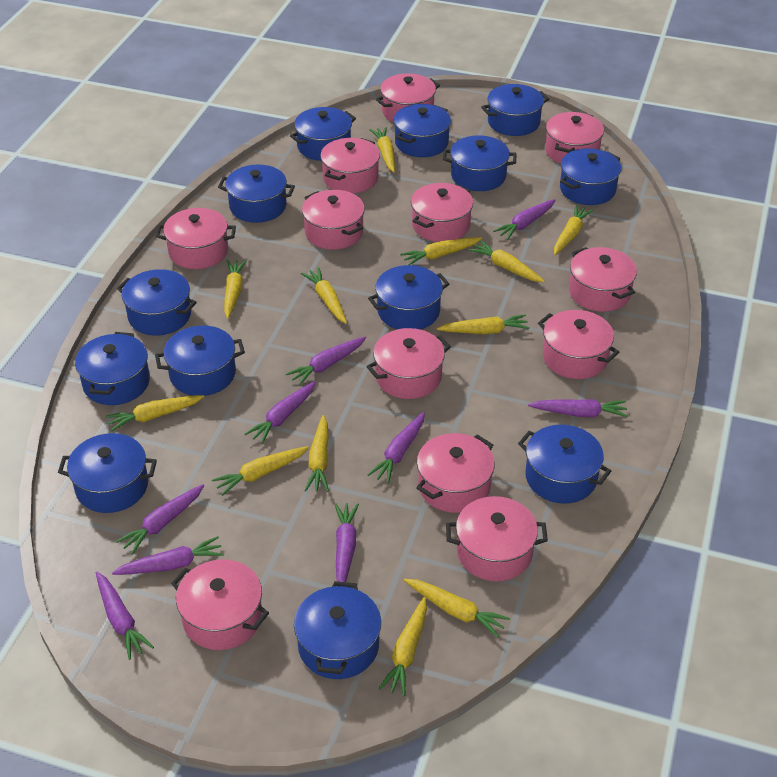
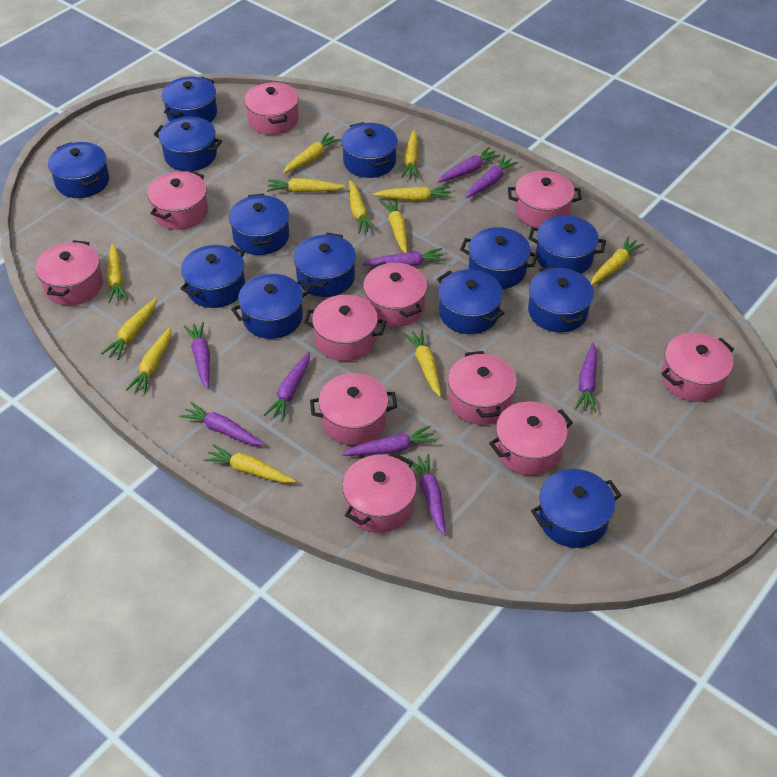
pink pot: [156,208,236,269] [171,559,269,650] [302,190,365,250] [320,138,380,194] [366,328,451,399] [376,73,440,122] [411,183,473,242] [416,433,495,513] [446,496,548,581] [538,310,619,379] [545,112,604,164] [569,247,637,312] = 12 -> [35,240,103,305] [147,171,208,230] [244,82,299,135] [304,295,386,361] [310,373,397,445] [342,453,417,533] [363,262,427,327] [448,351,517,425] [489,401,573,475] [508,171,582,228] [661,333,734,402] = 11

